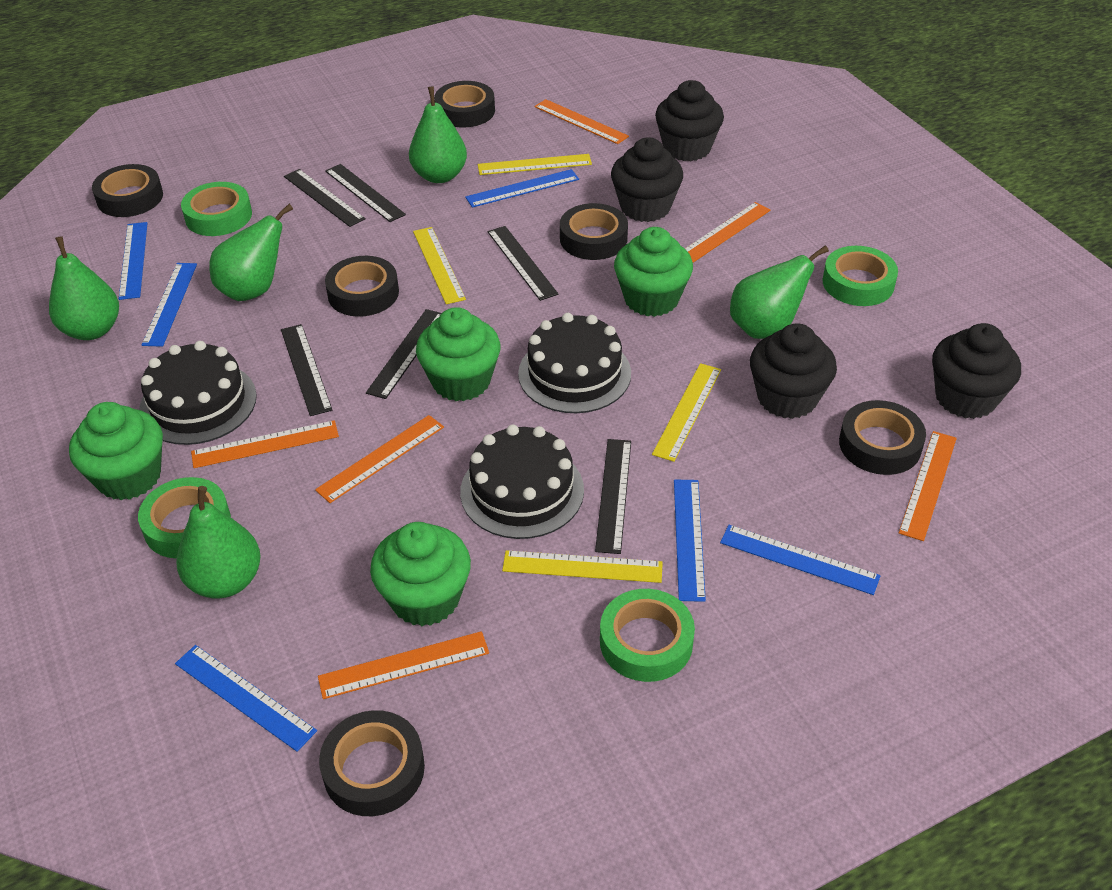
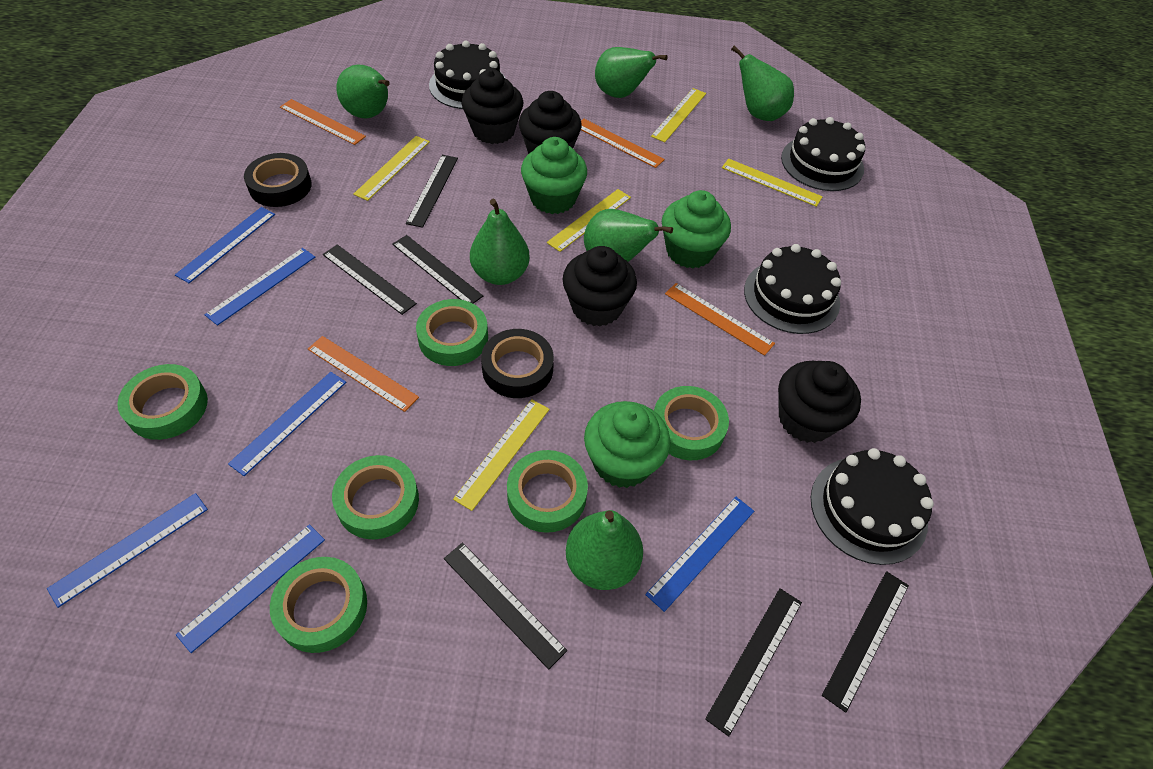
black cake: [139,341,257,445] [460,425,584,539] [518,313,631,413] = 3 -> [429,41,505,109] [744,244,841,334] [781,117,865,191] [811,448,934,565] = 4
black tape: [92,164,163,217] [319,710,425,816] [325,256,399,317] [434,81,495,128] [560,203,628,260] [839,400,926,475] = 6 -> [244,153,312,207] [481,329,554,398] = 2
green cupcake: [69,402,163,500] [370,522,471,626] [416,307,500,401] [614,227,693,317] = 4 -> [521,137,587,214] [584,401,670,488] [662,190,731,268] = 3
green pear: [49,236,119,340] [176,486,261,599] [209,204,293,301] [409,86,467,183] [730,245,829,339] = 5 -> [337,65,390,118] [470,199,530,285] [566,510,643,590] [584,209,673,262] [595,47,668,98] [731,46,794,121] = 6
green tape: [138,477,231,559] [181,182,252,236] [600,589,695,682] [822,246,898,306] = 4 -> [117,364,208,440] [270,557,367,653] [332,455,419,539] [416,299,488,366] [507,450,588,533] [654,386,729,460] = 6
orange ruler: [191,420,339,468] [315,415,444,503] [318,631,489,699] [534,99,629,144] [685,202,770,262] [899,431,957,541] = 6 -> [280,99,366,145] [308,336,419,412] [581,119,665,168] [665,283,775,356] = 4
yellow ruler: [413,227,466,304] [478,154,592,175] [502,550,663,583] [652,363,721,462] = 4 -> [353,136,430,201] [453,399,550,511] [547,189,631,252] [651,88,706,142] [722,158,823,207] = 5

